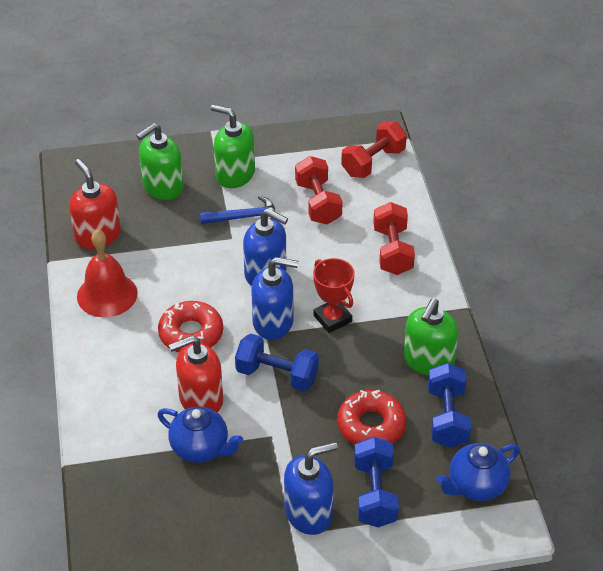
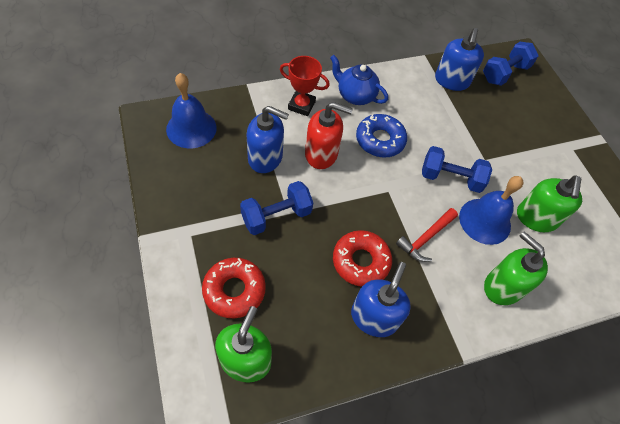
blue bell: none = 0 -> [166,73,217,148] [459,176,523,245] = 2
blue donut: none = 0 -> [356,114,407,157] = 1
blue hammer: [200,196,275,224] = 1 -> none = 0
blue teapot: [158,407,243,463] [437,443,520,501] = 2 -> [330,55,388,105] = 1
red bell: [77,230,138,317] = 1 -> none = 0
red dumbbell: [295,156,343,225] [341,121,407,178] [373,202,415,275] = 3 -> none = 0
red hammer: none = 0 -> [396,208,458,262] = 1
red soap dispenser: [69,159,121,249] [169,336,223,413] = 2 -> [305,102,353,169] = 1

